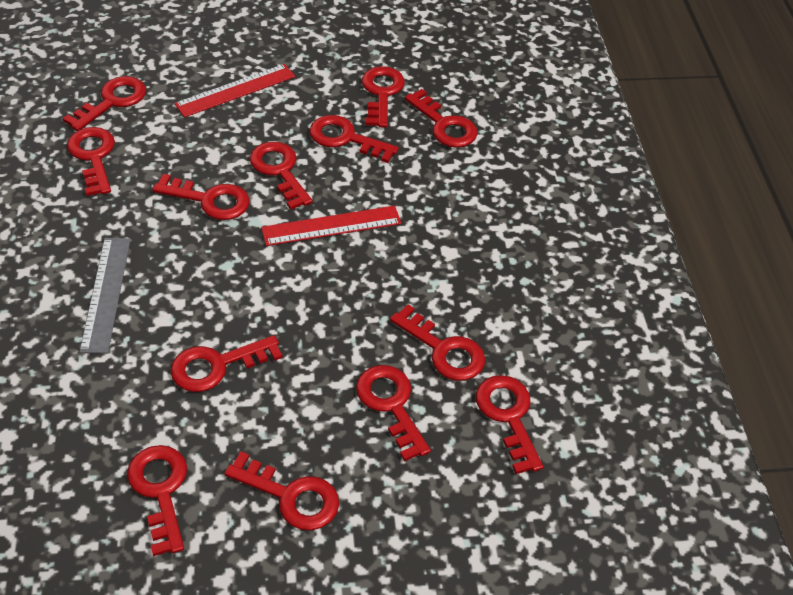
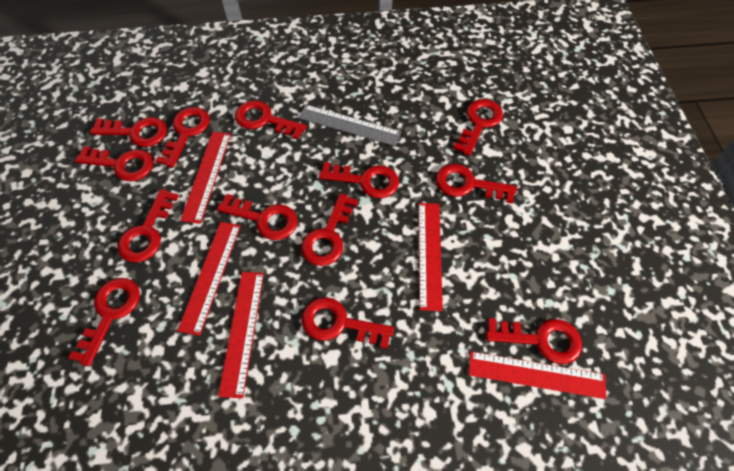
red ruler: [174,64,295,117] [261,206,401,246] = 2 -> [177,222,241,336] [180,132,231,224] [218,272,264,398] [418,203,443,311] [468,351,606,399] = 5

